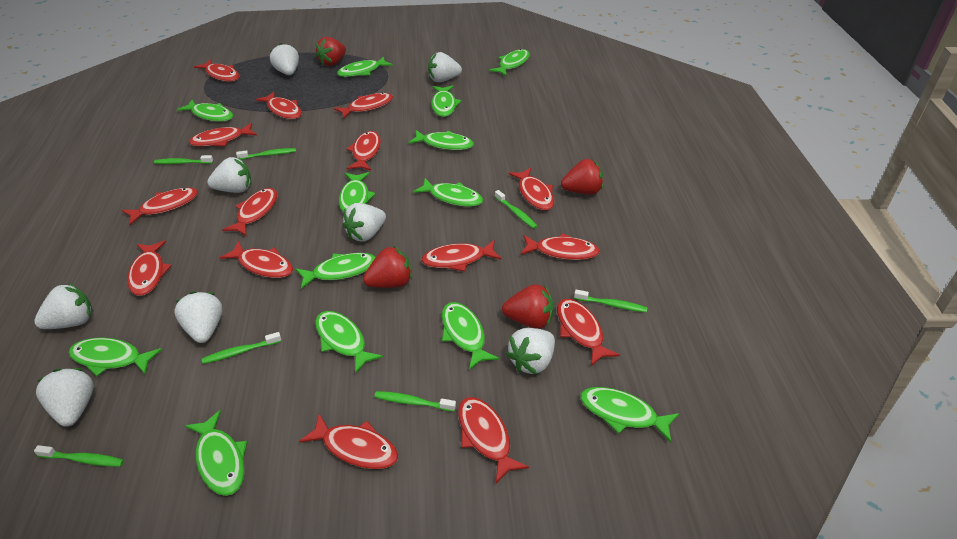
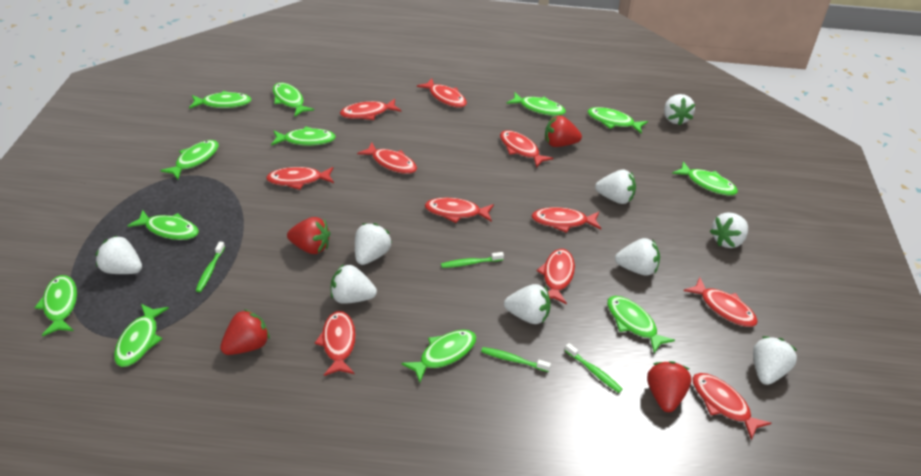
green fish: [68,337,162,376] [177,100,233,122] [185,410,247,496] [296,253,376,289] [315,311,383,374] [337,56,393,77] [339,172,376,213] [408,130,474,150] [413,178,483,207] [431,86,461,117] [442,302,499,370] [489,49,530,76] [580,387,679,443] = 13 -> [34,275,77,337] [114,304,169,367] [128,210,199,240] [160,140,219,179] [189,91,252,109] [271,126,336,146] [273,83,314,117] [401,330,476,383] [506,93,566,116] [587,107,648,134] [607,296,675,353] [672,162,738,196] = 12
green toothbrush: [34,445,124,467] [154,155,213,164] [202,332,281,364] [236,148,296,159] [374,391,456,412] [495,190,537,229] [574,290,647,313] = 7 -> [196,241,225,292] [441,252,504,268] [481,347,551,372] [565,343,623,393] = 4
red fish: [122,187,198,225] [127,240,172,296] [189,123,257,147] [194,59,240,82] [219,241,293,278] [222,188,278,236] [256,92,302,119] [299,414,398,469] [334,93,393,119] [347,131,381,170] [421,240,502,271] [458,397,529,483] [508,168,554,210] [521,233,600,260] [557,299,620,366] = 15 -> [266,167,334,190] [315,311,356,376] [340,99,401,120] [357,143,417,174] [417,78,467,108] [425,198,494,223] [500,130,553,168] [532,207,601,233] [537,249,575,304] [684,277,758,327] [692,373,771,440] = 11
white strawberry: [34,283,93,329] [36,368,94,427] [174,291,223,343] [207,157,252,193] [270,43,299,75] [342,203,386,242] [428,52,462,82] [506,328,555,374] = 8 -> [96,235,142,274] [331,264,377,304] [355,223,392,265] [504,284,551,324] [595,170,636,204] [615,238,660,276] [664,94,695,126] [710,212,748,248] [753,336,797,385] = 9

